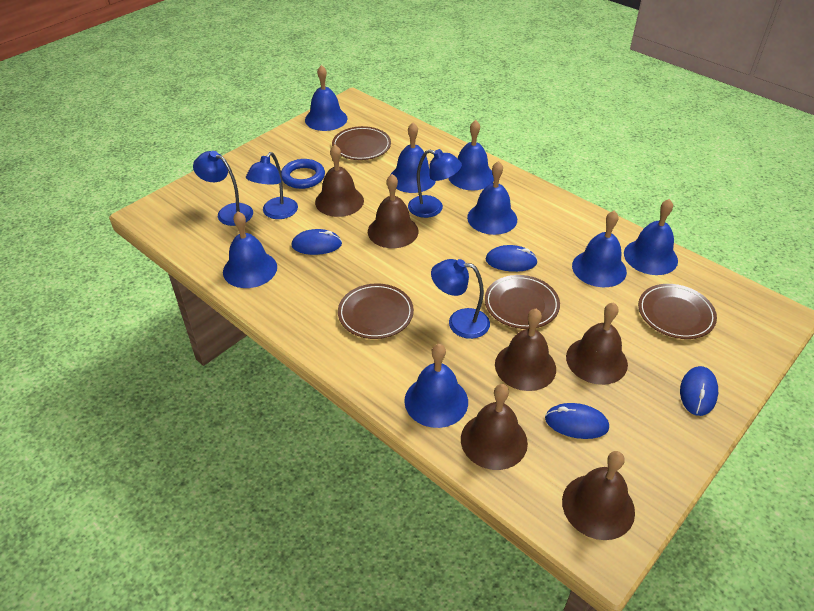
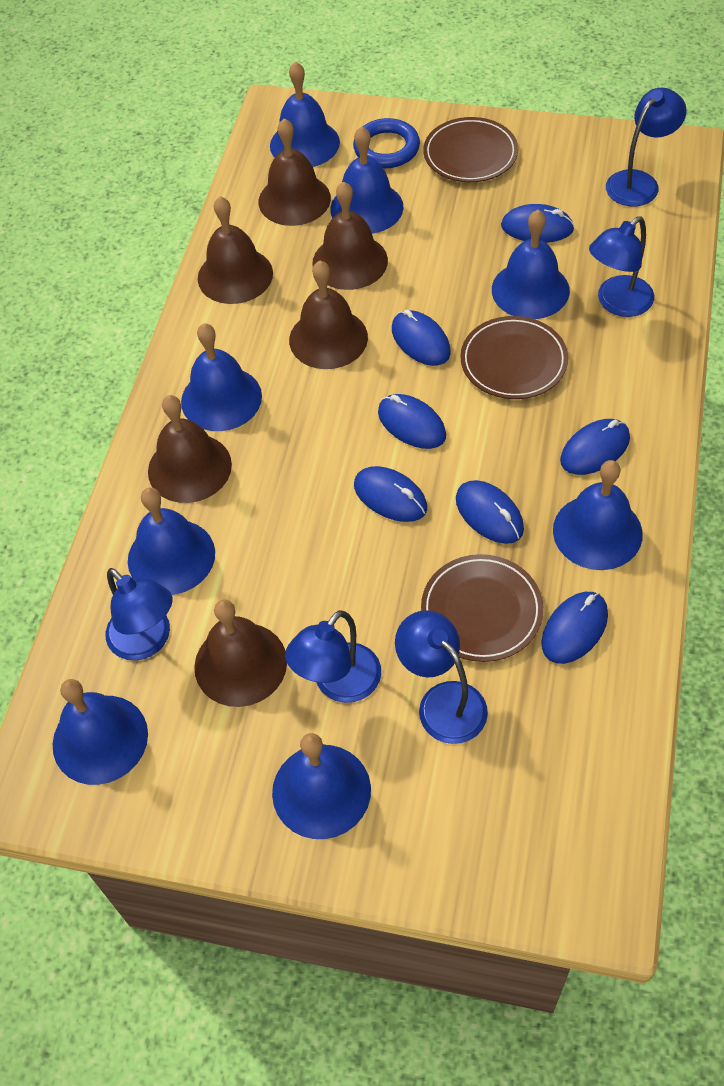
blue lamp: [193,151,253,226] [246,152,298,219] [408,149,462,218] [431,259,490,339] = 4 -> [106,568,173,661] [285,610,381,703] [395,610,488,744] [589,216,654,317] [606,88,687,207] = 5
blue mouse: [292,229,342,255] [485,245,538,272] [545,403,609,439] [680,366,718,416] = 4 -> [354,466,427,522] [378,394,446,449] [392,310,450,366] [456,480,524,544] [501,204,575,243] [541,592,608,664] [560,419,630,475] = 7
brown plate: [332,126,391,160] [338,283,414,339] [485,275,560,329] [638,284,717,339] = 4 -> [421,554,543,662] [423,117,518,182] [460,316,568,399] = 3

